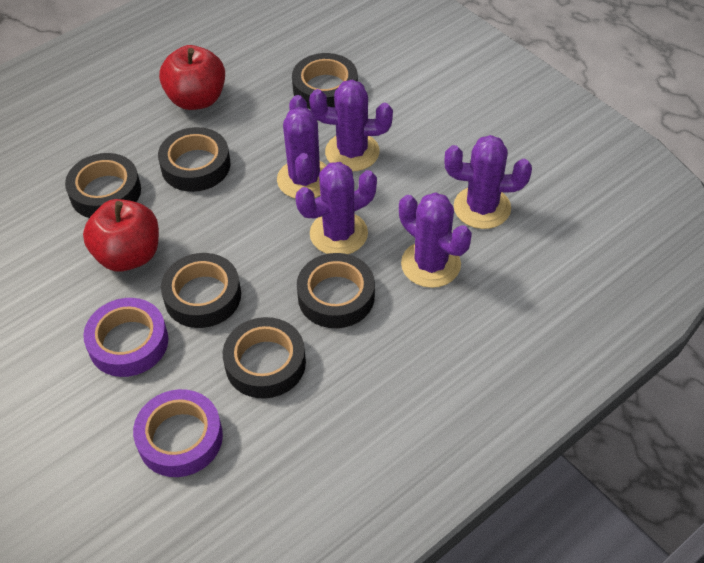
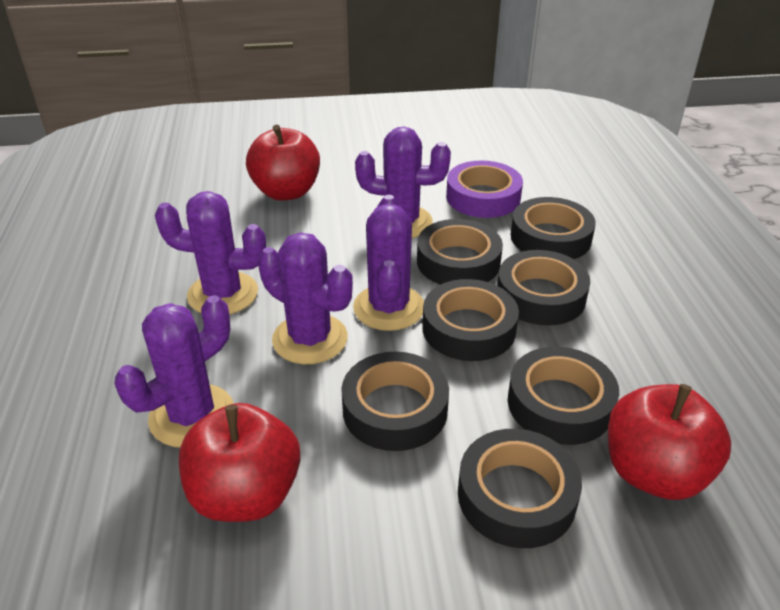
black tape: [65,153,141,218] [158,127,230,192] [161,253,241,328] [223,317,306,399] [292,53,358,109] [297,253,375,328] = 6 -> [341,352,449,451] [417,219,503,285] [422,279,519,361] [458,429,582,548] [497,250,590,325] [508,347,619,445] [511,197,596,259] = 7
purple tape: [83,298,168,377] [133,389,223,477] = 2 -> [446,161,523,218] = 1
red apple: [83,199,159,272] [159,45,225,110] = 2 -> [179,403,301,522] [246,125,320,200] [608,384,731,500] = 3

